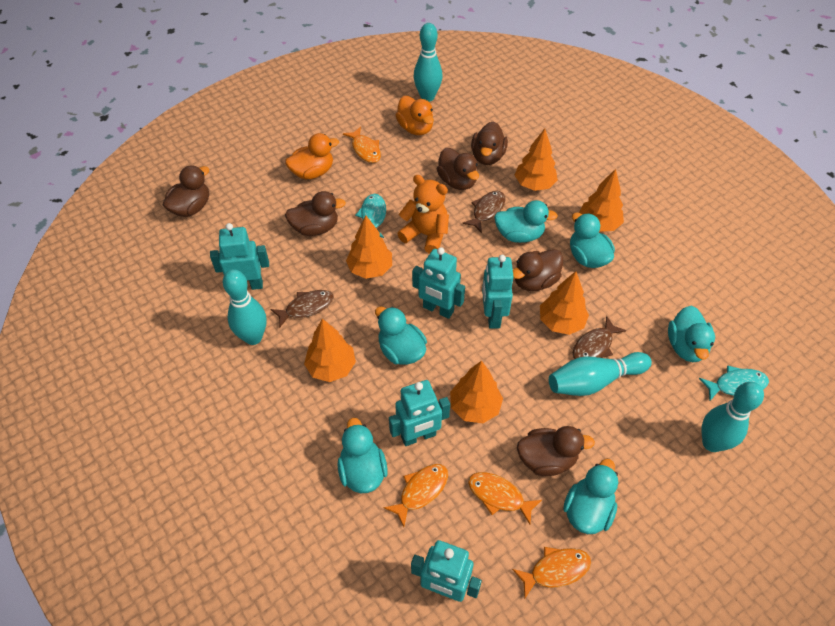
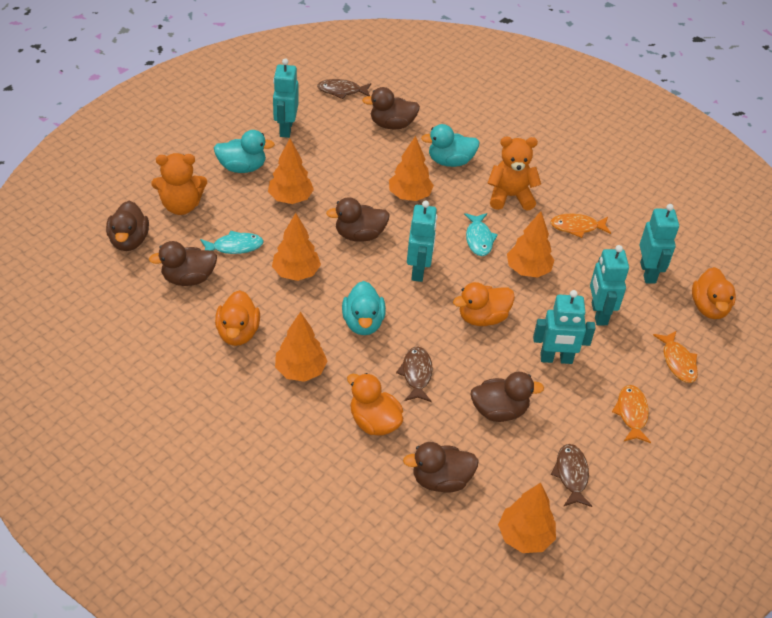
orange duck: [285,133,339,179] [395,96,434,135] = 2 -> [215,290,260,346] [347,373,403,435] [453,282,515,326] [692,267,736,319] = 4
orange fish: [343,127,381,163] [383,464,448,527] [468,472,542,524] [512,547,591,598] = 4 -> [550,214,611,238] [612,385,651,443] [653,331,698,383] = 3
orange teddy bear: [397,175,449,254] = 1 -> [151,153,207,215] [488,137,541,211] = 2
turquoise bowling pin: [223,269,267,345] [414,23,443,102] [549,352,652,396] [702,382,764,452] = 4 -> none = 0
turquoise duck: [338,418,388,493] [375,307,427,365] [494,200,558,243] [563,459,618,534] [570,213,615,268] [668,306,715,362] = 6 -> [214,130,275,173] [342,281,386,335] [421,124,480,167] = 3

